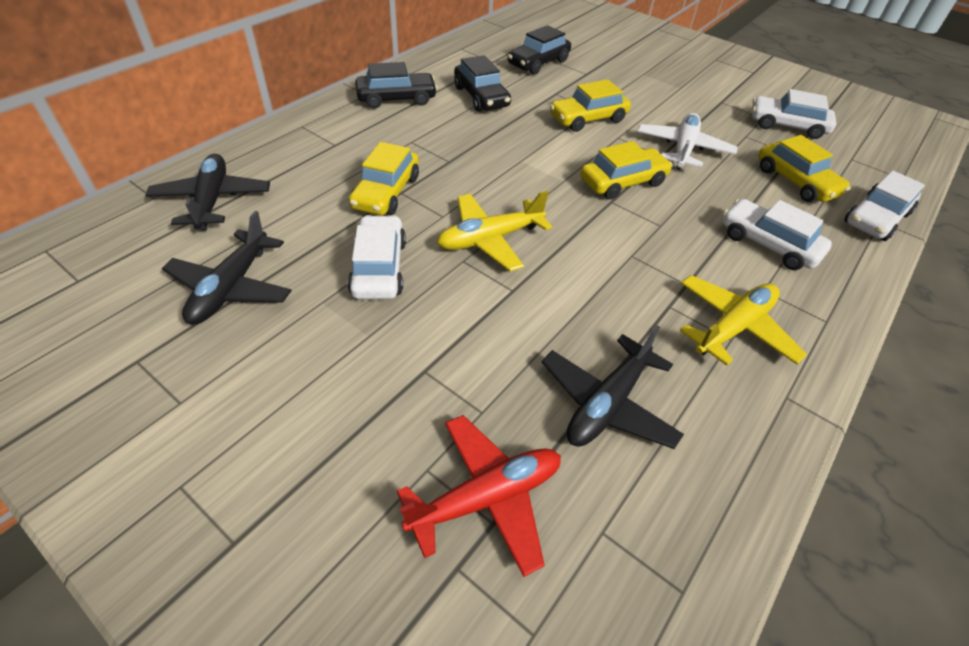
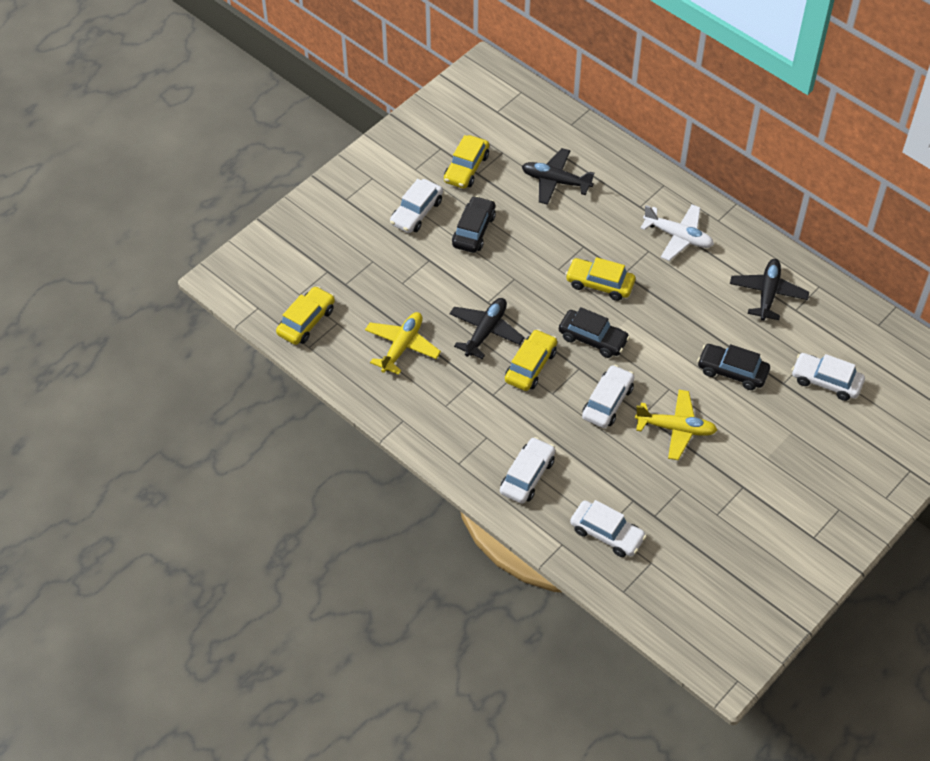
red plane: [397,415,561,577] = 1 -> none = 0
white car: [348,215,406,299] [722,199,832,270] [752,89,836,139] [844,170,925,241] = 4 -> [390,179,443,233] [500,437,555,504] [570,500,646,557] [582,365,634,428] [792,353,865,401] = 5

